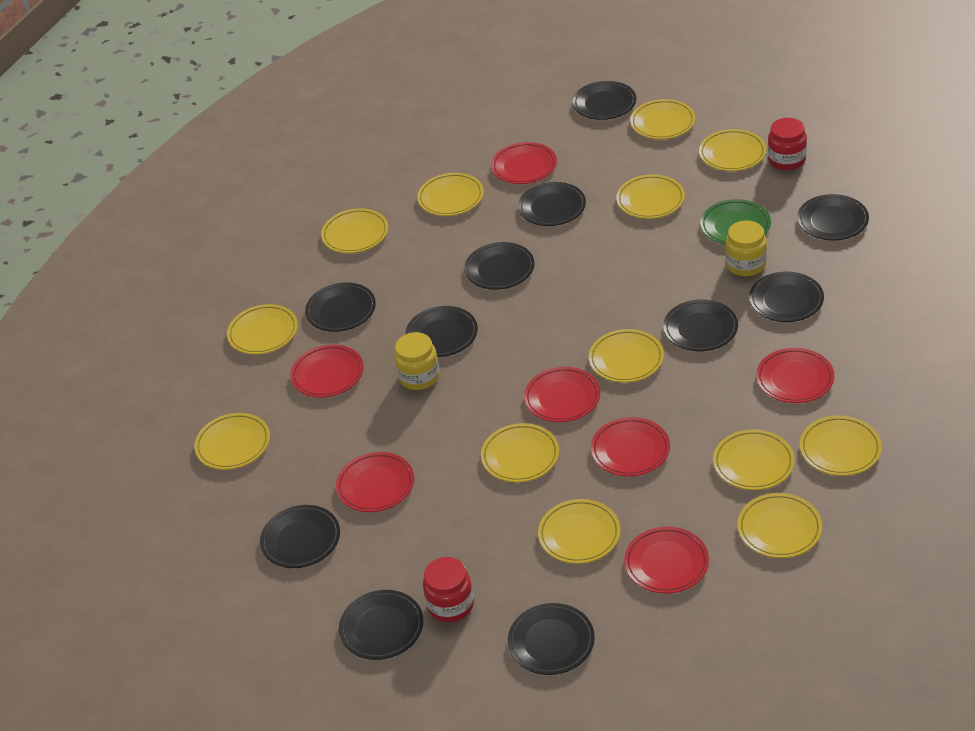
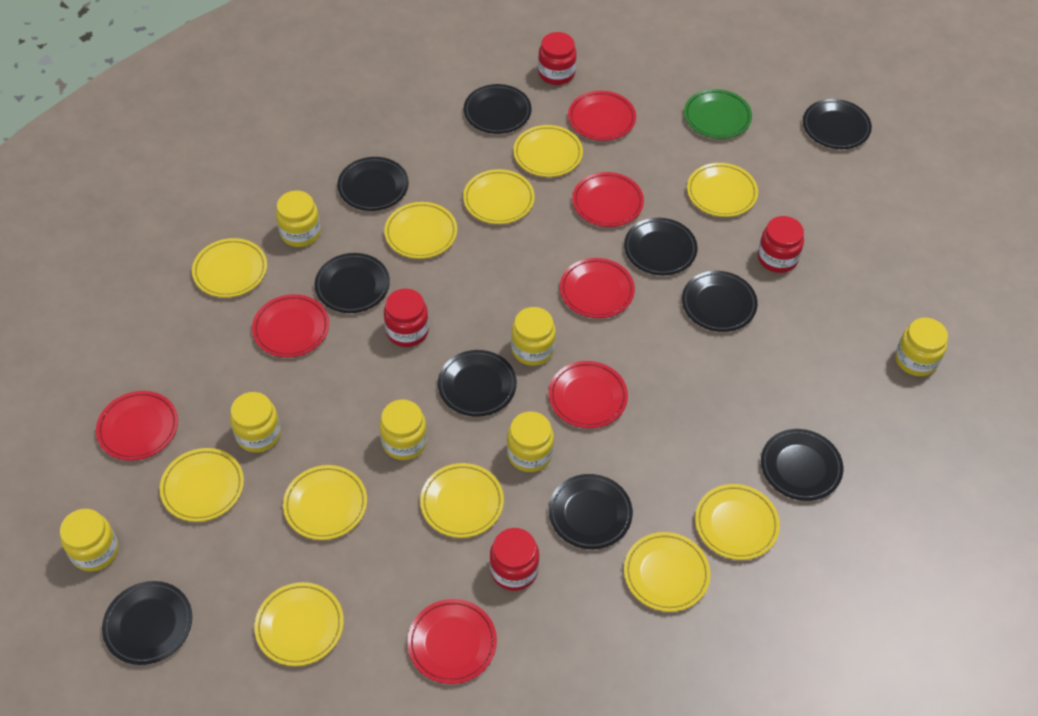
black plate: [260,505,340,568] [305,282,376,332] [339,590,424,660] [405,306,478,357] [464,242,535,290] [508,603,595,675] [518,182,586,226] [573,81,636,120] [663,299,738,352] [749,272,824,322] [797,194,869,241] = 11 -> [102,581,192,665] [315,253,390,313] [337,157,409,211] [438,350,517,417] [464,84,531,134] [549,474,633,549] [624,218,698,275] [682,271,758,332] [761,429,843,501] [803,99,872,149] = 10
red jar: [423,557,474,622] [768,118,807,170] = 2 -> [384,289,429,347] [490,528,539,591] [538,32,577,85] [758,216,804,273] = 4
yellow jar: [394,332,440,390] [725,220,767,276] = 2 -> [60,509,118,571] [230,392,281,452] [276,191,321,247] [379,400,427,460] [507,411,554,472] [511,307,556,366] [895,318,948,376] = 7
yellow plate: [194,413,270,470] [227,304,298,355] [321,208,388,253] [417,173,484,216] [481,423,559,482] [538,499,621,564] [589,329,664,383] [616,174,685,219] [630,99,696,139] [699,129,766,171] [713,429,795,490] [737,493,822,558] [800,415,882,476] = 13 -> [160,448,244,522] [192,238,267,298] [254,582,344,666] [283,465,367,540] [384,202,457,259] [420,463,504,538] [463,169,535,224] [513,125,583,177] [624,532,710,612] [687,163,758,217] [695,484,780,560] = 11

